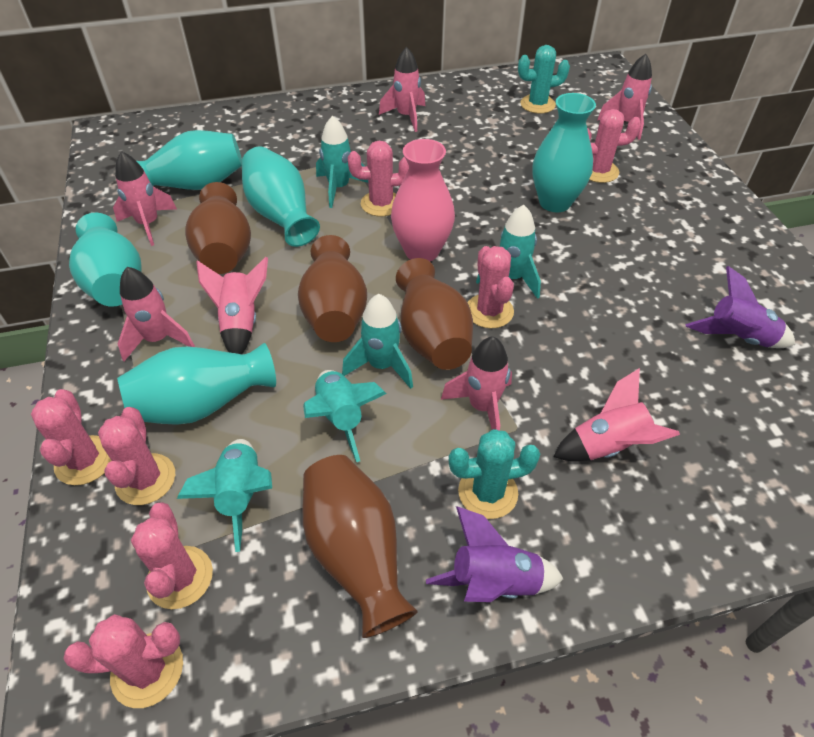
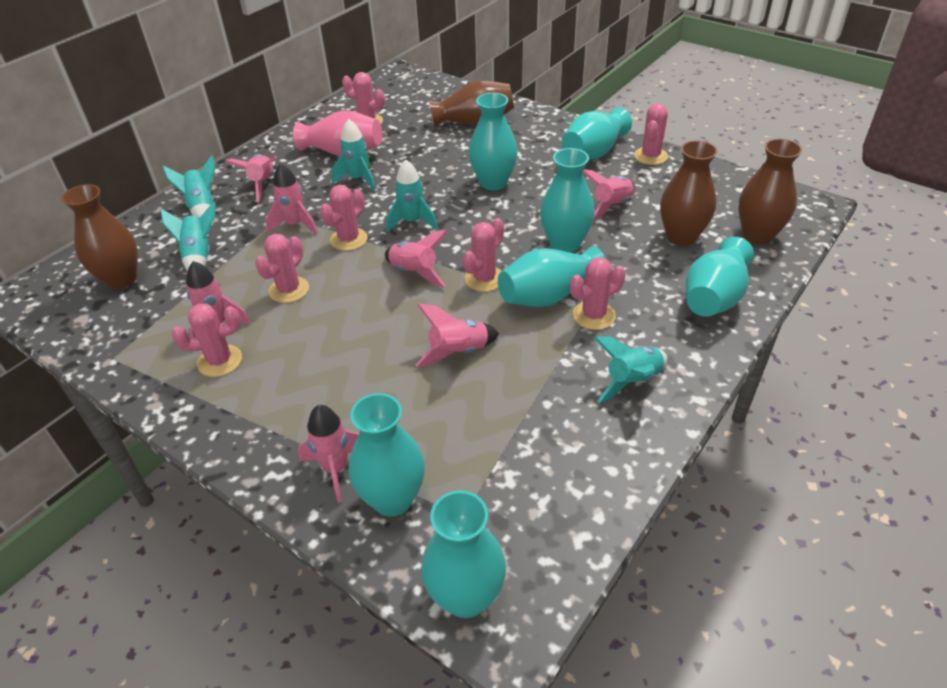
purple rocket: [426,506,564,602] [686,266,795,348] = 2 -> none = 0
turquoise cactus: [449,429,540,519] [518,45,570,114] = 2 -> none = 0
turquoise vase: [69,213,142,307] [117,343,276,425] [137,130,242,190] [242,146,320,247] [532,93,596,212] = 5 -> [349,393,425,517] [421,491,506,618] [469,93,518,191] [498,246,605,307] [540,148,595,253] [562,107,632,160] [686,237,754,317] = 7

